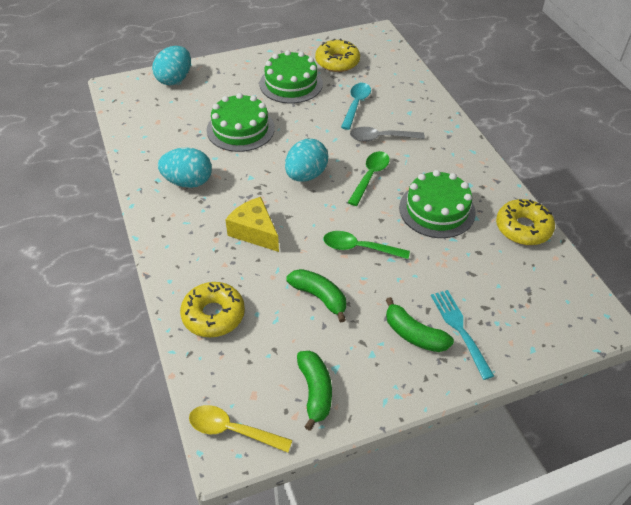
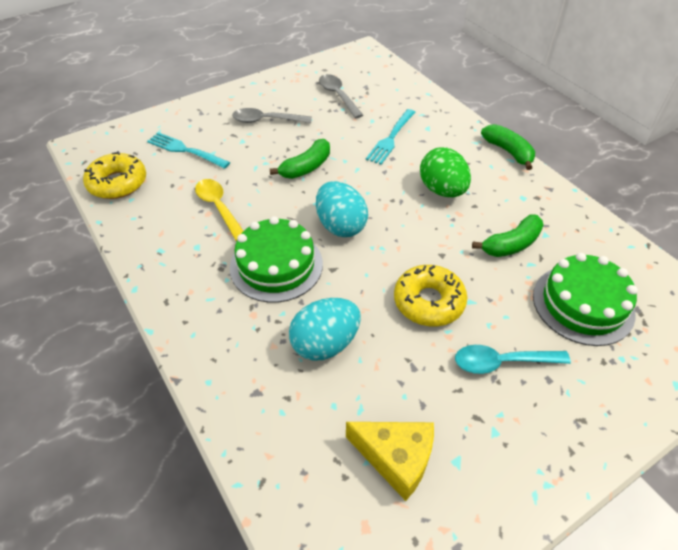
green cake: [207,93,275,152] [260,50,323,104] [399,170,476,238] = 3 -> [230,216,323,303] [533,253,638,346] = 2
green egg: none = 0 -> [420,147,471,197] = 1
green spoon: [324,231,410,259] [348,151,390,206] = 2 -> none = 0
grey spoon: [350,127,425,142] = 1 -> [232,108,312,123] [319,74,363,118] = 2
turquoise egg: [152,46,191,85] [158,147,212,188] [285,139,328,182] = 3 -> [289,298,361,361] [316,181,368,237] = 2
turquoise fork: [431,290,494,380] = 1 -> [147,132,230,169] [366,109,416,165] = 2
yellow donut: [180,282,245,337] [315,38,360,72] [496,199,555,245] = 3 -> [83,151,146,199] [394,265,467,327] = 2

